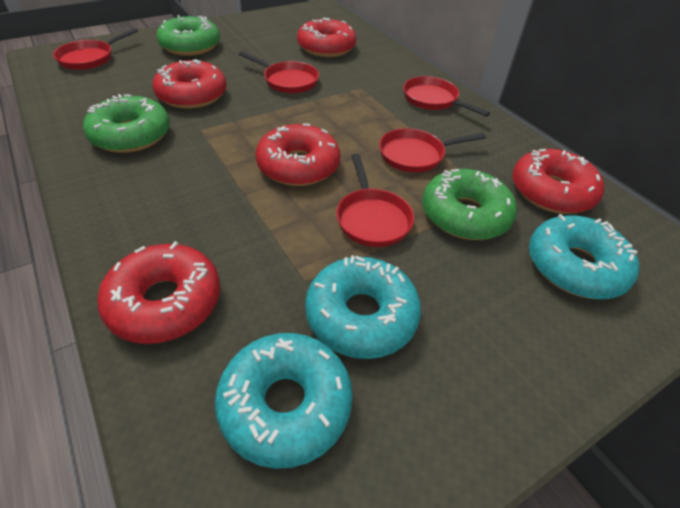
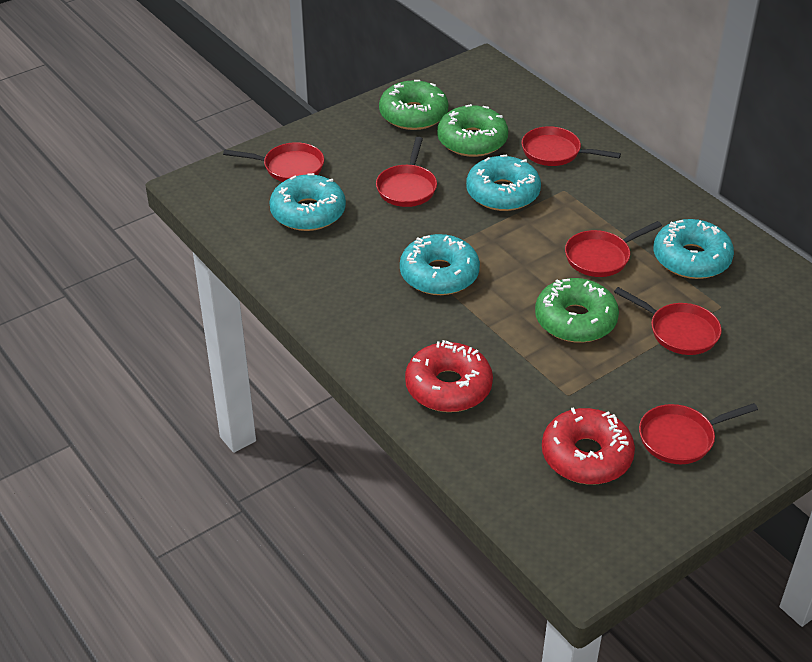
red donut: [97,241,220,344] [152,59,227,109] [255,124,340,186] [297,17,356,57] [512,149,604,214] = 5 -> [405,340,493,412] [542,407,635,484] = 2
red pan: [53,28,138,70] [239,51,319,93] [336,154,414,247] [379,128,486,173] [403,76,490,117] = 5 -> [223,142,324,182] [376,137,437,207] [522,126,621,166] [565,221,662,277] [614,287,722,355] [639,403,758,464] = 6
turquoise donut: [215,333,353,469] [305,255,421,359] [529,214,639,299] = 3 -> [269,173,346,231] [400,234,480,295] [466,155,541,211] [654,219,734,279] = 4

